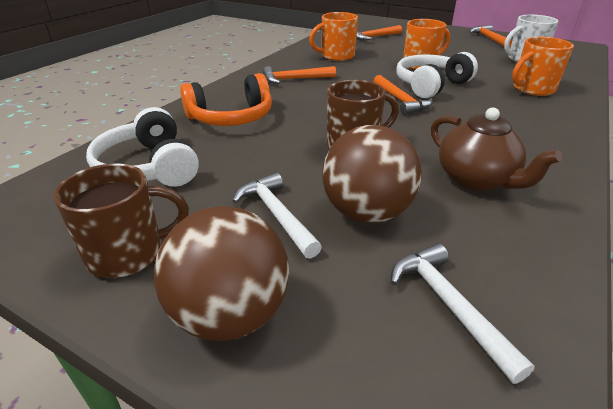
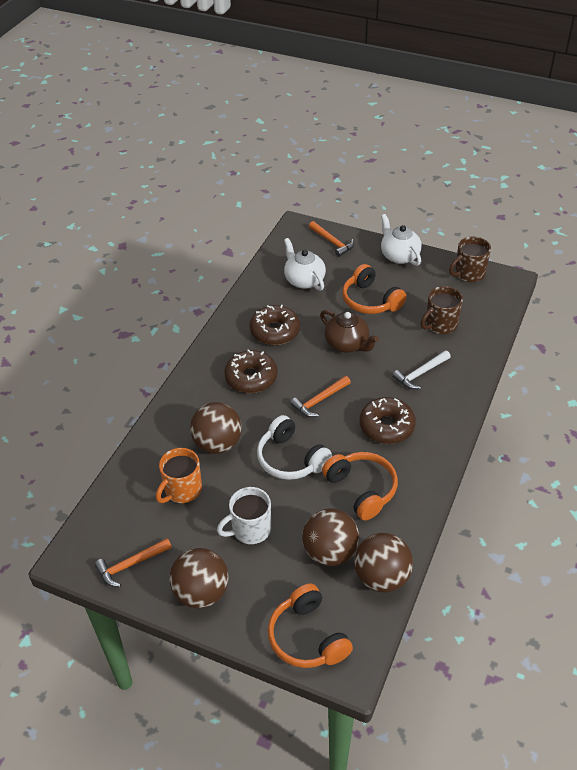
brown ball: [154,206,289,341] [322,125,422,223] = 2 -> [170,548,229,608] [190,402,242,454] [302,508,359,566] [354,533,413,592] = 4
brown donut: none = 0 -> [224,349,277,393] [250,305,300,345] [359,397,416,444] = 3
orange hammer: [263,66,336,84] [356,25,402,40] [374,75,433,115] [469,25,512,47] = 4 -> [94,538,172,587] [290,376,351,417] [309,221,354,257] = 3
orange headphones: [180,73,272,126] = 1 -> [268,584,353,668] [322,452,398,520] [342,264,407,314] = 3
orange mug: [309,12,358,61] [403,19,450,70] [512,37,574,96] = 3 -> [156,448,202,503] = 1
white hammer: [232,172,322,259] [391,243,535,384] = 2 -> [392,350,451,389] = 1
white headphones: [86,107,199,187] [396,52,478,99] = 2 -> [257,415,332,480] = 1
white teapot: none = 0 -> [284,238,326,291] [381,214,422,266] = 2

